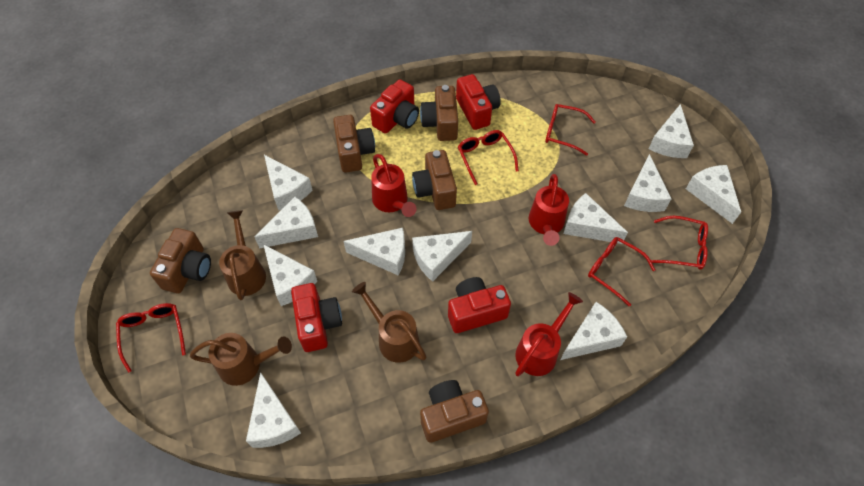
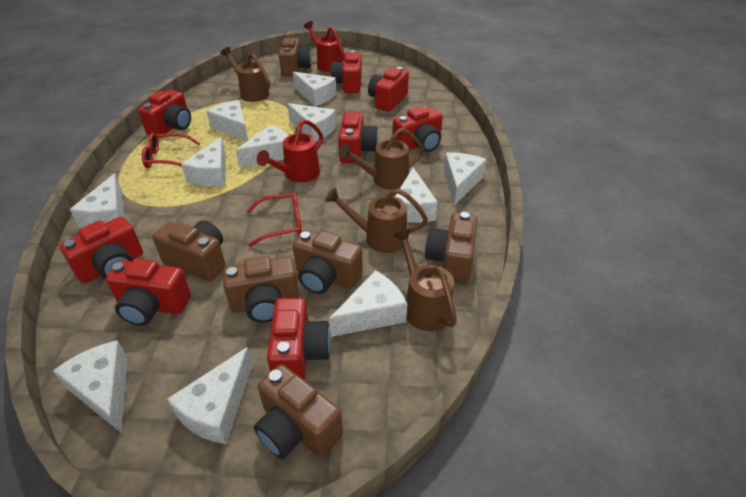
brown camera: [150,228,211,293] [333,115,375,173] [412,150,457,210] [420,85,458,141] [420,380,489,443] = 5 -> [153,220,226,281] [223,256,299,323] [254,364,343,459] [279,38,312,77] [293,230,363,294] [425,212,478,284] = 6
brown watering can: [190,333,292,386] [219,210,266,300] [352,282,427,363] = 3 -> [220,47,270,102] [325,188,428,253] [338,128,425,189] [393,229,457,331] = 4
red camera: [291,283,342,352] [370,79,419,134] [448,277,511,333] [456,74,501,130] = 4 -> [59,217,143,283] [106,259,191,326] [138,90,191,135] [267,298,331,380] [330,50,362,93] [338,112,378,163] [368,67,409,112] [392,106,443,152] = 8
red glasses: [116,303,186,373] [458,130,519,185] [545,104,596,156] [588,237,655,307] [651,216,708,270] = 5 -> [142,133,200,168] [246,192,302,247] = 2
red watering can: [371,154,417,217] [515,292,583,377] [529,174,569,246] = 3 -> [257,119,323,182] [304,21,345,72] = 2

